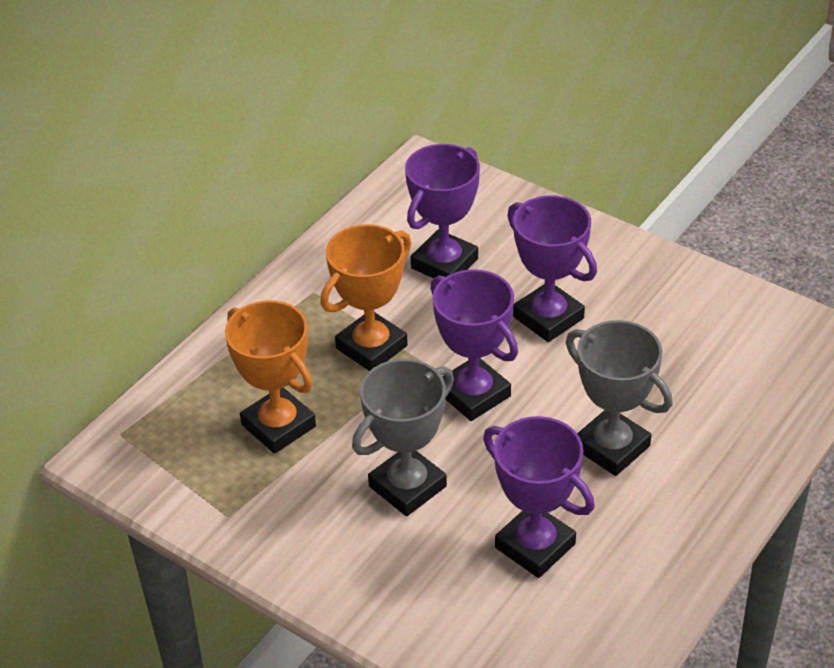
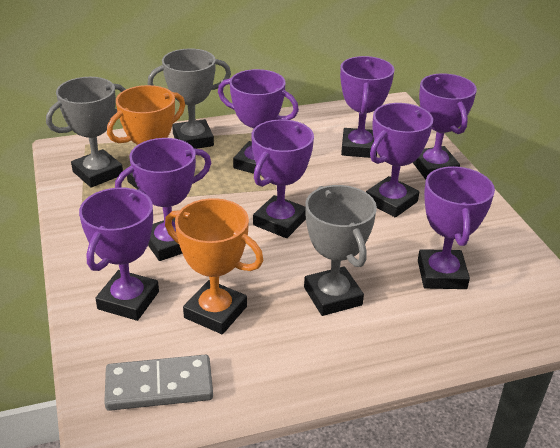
grey domino: none = 0 -> [104,355,213,411] = 1
grey trophy: [352,359,454,516] [566,320,673,476] = 2 -> [46,77,126,188] [148,48,231,149] [304,185,377,316] = 3
purple trophy: [405,144,480,278] [431,269,518,421] [483,416,595,578] [507,195,597,342] = 4 -> [79,187,159,321] [115,138,211,261] [218,69,299,176] [251,119,314,238] [340,56,395,158] [366,103,433,217] [412,73,477,179] [418,166,495,289] = 8

